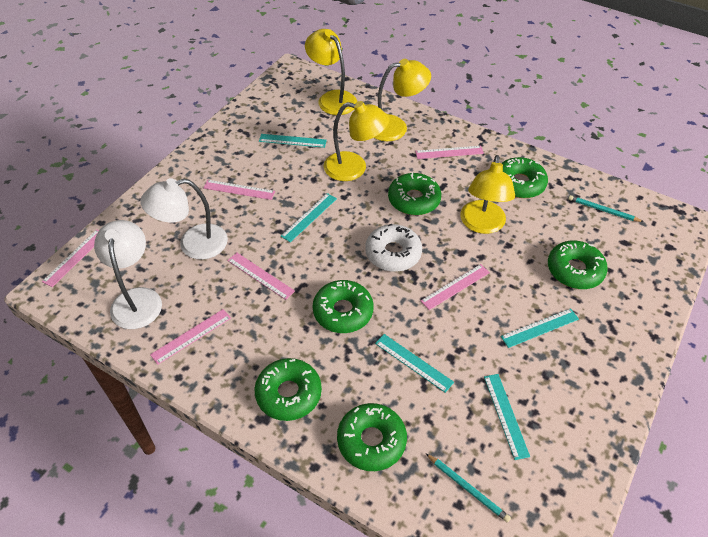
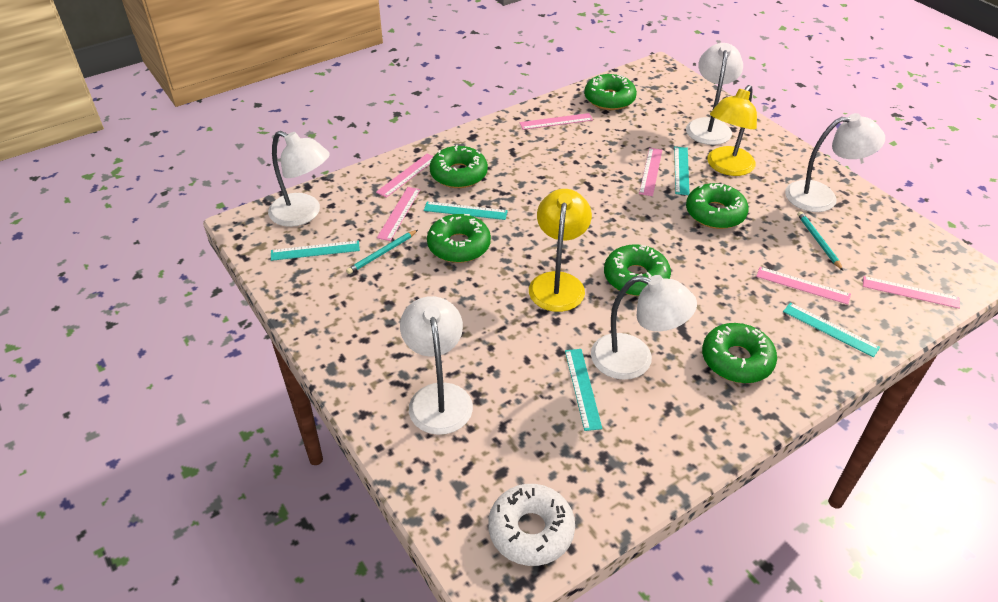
white lamp: [94,220,162,329] [140,178,228,260] = 2 -> [268,131,330,227] [400,296,473,435] [591,275,697,380] [686,43,743,145] [785,113,885,212] = 5
yellow lamp: [305,29,357,115] [323,101,389,181] [374,59,431,141] [460,155,515,234] = 4 -> [529,189,592,312] [707,85,757,176] = 2

